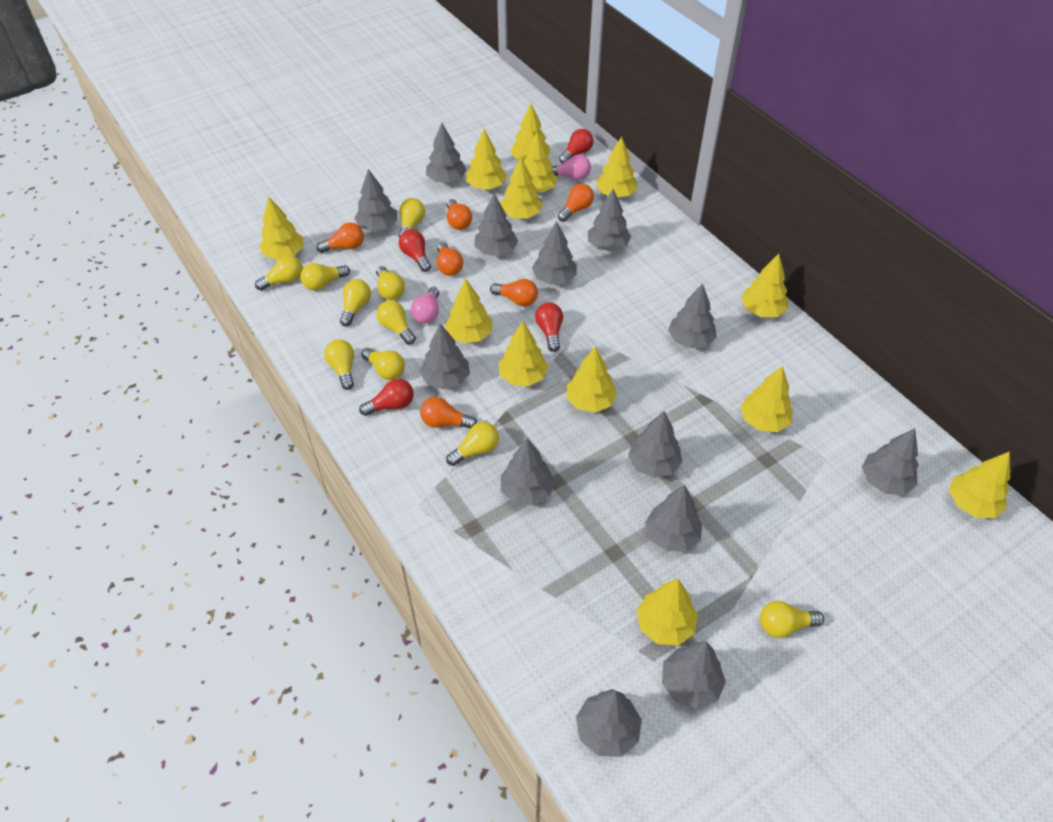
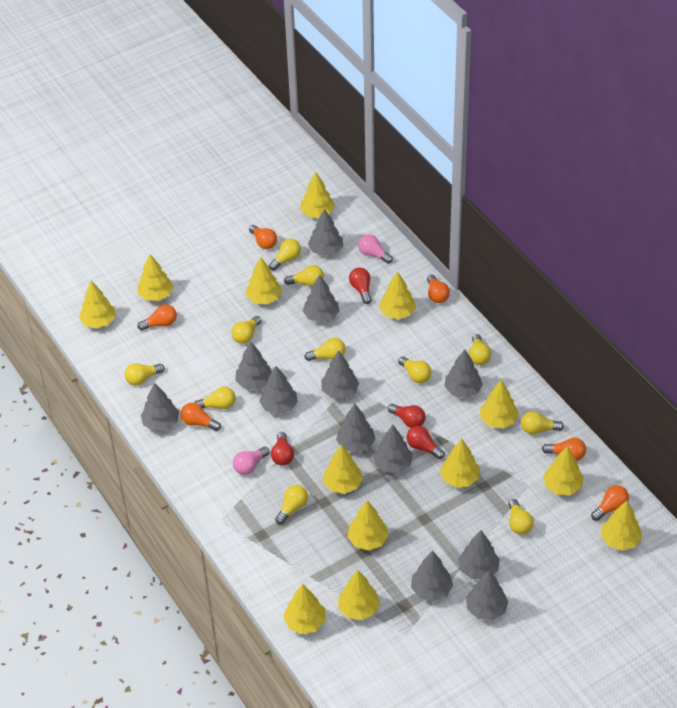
grey tree: [354,169,397,231] [420,323,470,389] [426,123,467,183] [474,194,518,256] [501,438,555,505] [532,221,577,285] [576,689,642,757] [588,188,631,251] [628,411,682,478] [645,485,702,551] [662,641,726,709] [668,283,717,348] [862,428,919,495] = 13 -> [141,382,179,431] [235,342,272,390] [259,366,298,415] [303,274,339,323] [308,209,343,256] [321,350,359,399] [336,404,375,453] [373,425,413,473] [411,551,453,601] [445,349,483,398] [458,530,500,579] [466,570,508,620] = 12
yellow light bulb: [255,255,303,291] [300,263,350,291] [324,339,354,390] [340,279,371,326] [361,348,405,380] [376,266,405,300] [377,300,416,345] [399,198,425,237] [446,422,499,466] [760,601,824,638] = 10 -> [125,363,165,386] [194,387,236,409] [232,316,261,344] [269,239,301,271] [275,485,308,525] [284,265,324,286] [304,338,346,361] [398,356,431,383] [469,334,491,365] [508,499,534,534] [521,411,564,434] = 11

